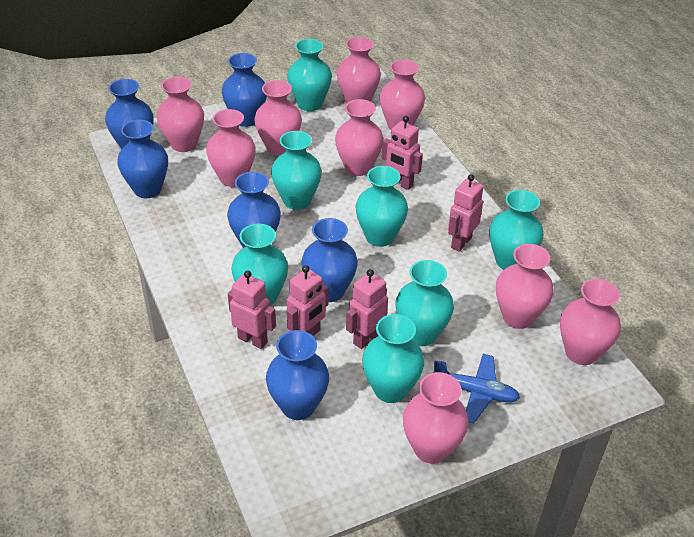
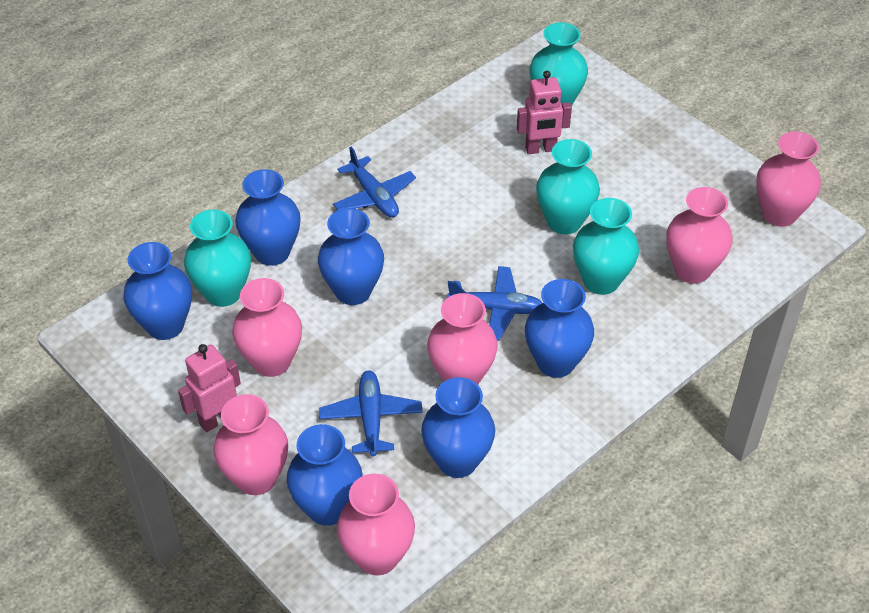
blue plane: [433,354,520,423] = 1 -> [319,370,423,457] [333,147,416,218] [447,266,542,341] = 3
pink robot: [228,270,276,349] [287,265,329,336] [346,269,388,349] [382,116,423,190] [448,174,483,252] = 5 -> [178,344,241,432] [517,71,572,154] = 2
pink vase: [156,76,204,152] [206,109,256,187] [254,80,302,156] [335,99,383,176] [337,36,381,104] [379,59,425,130] [403,372,469,464] [496,244,554,329] [560,278,621,365] = 9 -> [213,394,288,495] [232,278,302,377] [337,474,415,575] [427,293,498,384] [666,187,733,284] [756,131,821,227] = 6
turquoise vase: [231,224,288,306] [271,131,322,210] [287,39,332,111] [355,166,408,247] [362,314,424,403] [395,260,454,346] [489,190,543,270] = 7 -> [184,210,251,307] [530,22,588,106] [536,139,600,234] [573,198,639,295] = 4

